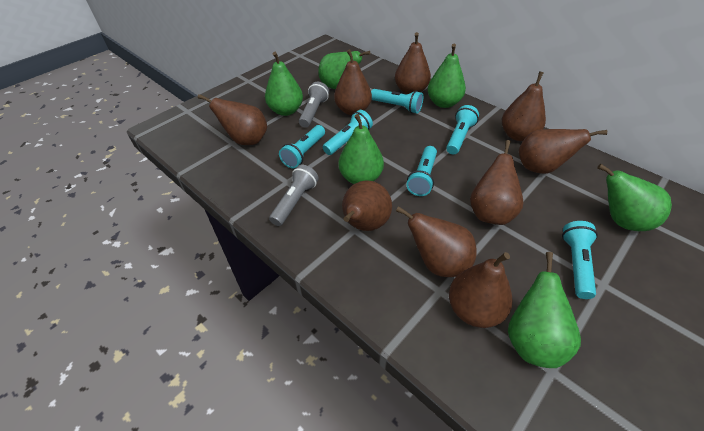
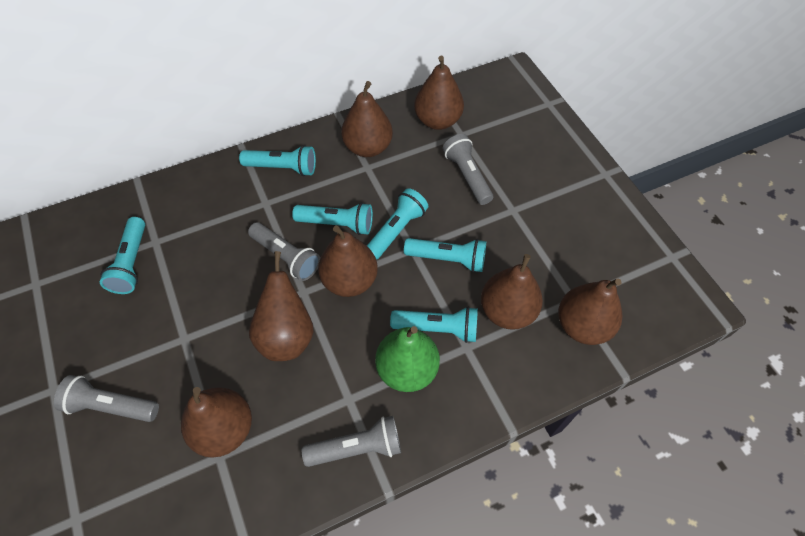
brown pear: [198,94,267,145] [334,49,372,115] [342,181,392,231] [395,32,431,94] [396,206,476,277] [449,252,512,328] [470,140,523,225] [502,71,546,141] [519,129,607,174] = 9 -> [181,387,252,458] [249,251,313,361] [318,226,378,297] [341,81,393,157] [414,56,464,130] [481,254,543,330] [558,278,622,345] = 7
green pear: [265,52,303,116] [318,51,370,89] [339,114,384,184] [427,44,466,108] [508,252,581,368] [597,164,672,231] = 6 -> [375,326,440,392] = 1
grey flashlight: [269,165,319,226] [299,82,329,128] = 2 -> [54,375,159,422] [248,222,320,281] [302,416,401,467] [443,134,493,205] = 4

